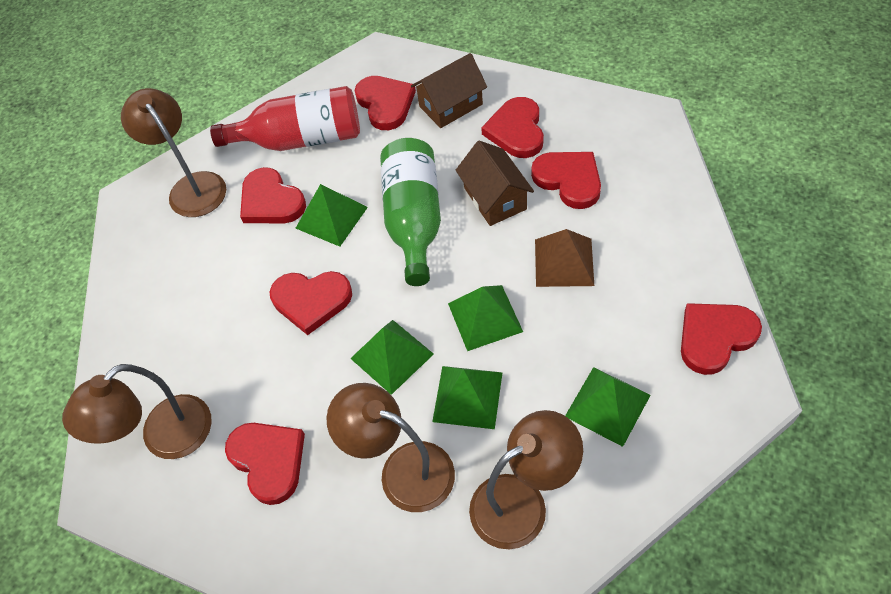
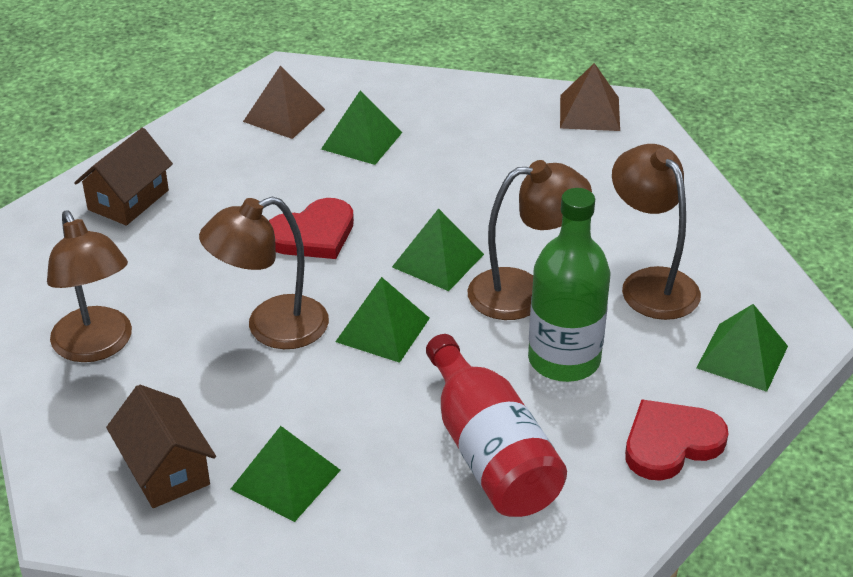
brown pyramid: [535,229,594,287] = 1 -> [243,66,325,139] [560,63,620,131] = 2
red heart: [225,423,305,505] [240,167,306,223] [269,271,352,335] [355,76,416,130] [481,97,544,158] [531,152,601,209] [681,303,762,375] = 7 -> [269,198,354,259] [625,399,728,481] = 2

